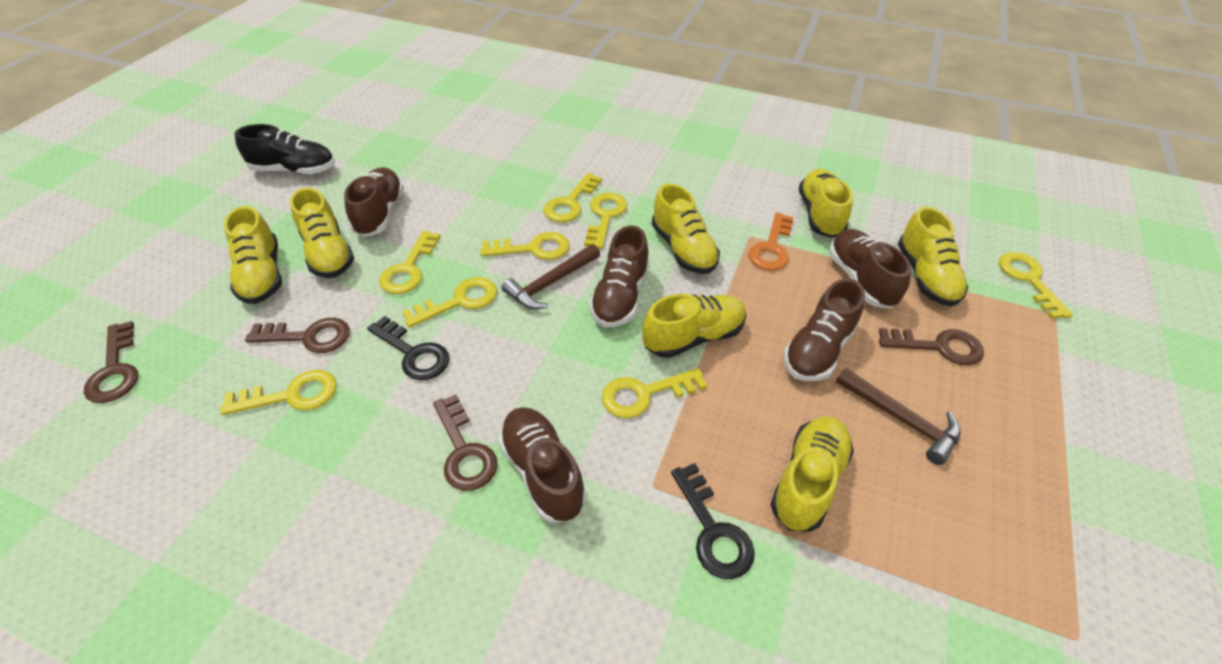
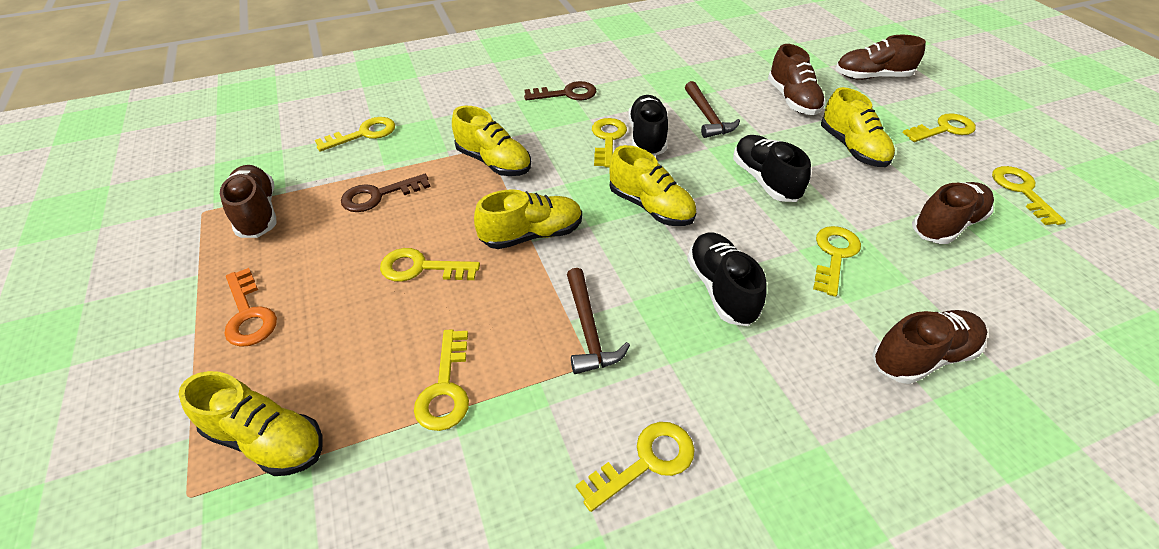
black key: [367,316,450,380] [671,463,755,579] = 2 -> none = 0
black shoe: [235,124,334,175] = 1 -> [628,95,668,156] [687,233,767,326] [733,135,811,202] = 3
brown key: [84,321,138,403] [245,318,350,353] [433,394,498,491] [879,328,984,366] = 4 -> [341,174,431,212] [524,81,597,101] = 2
yellow shoe: [224,206,282,304] [290,187,354,278] [642,294,746,358] [652,183,720,274] [770,416,854,532] [799,169,853,238] [898,207,968,307] = 7 -> [178,371,323,476] [452,106,531,176] [474,189,582,249] [609,145,696,226] [821,87,895,167] = 5

